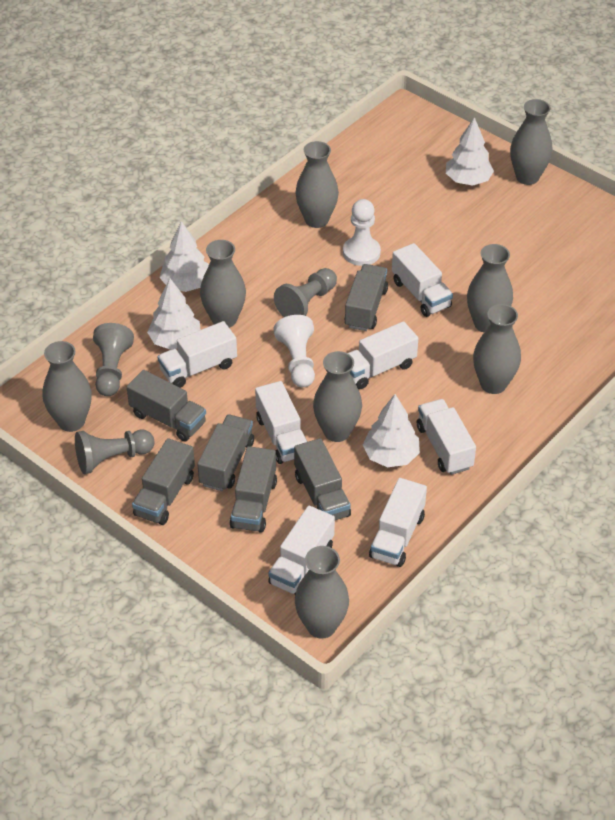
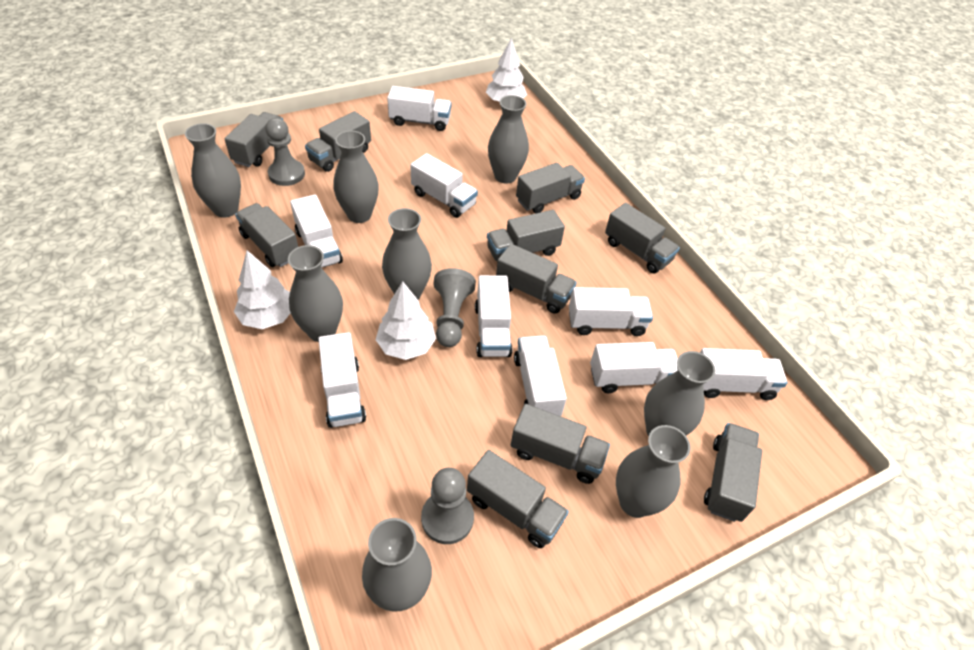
grey truck: [127,370,206,441] [132,438,195,525] [197,415,254,491] [230,446,277,533] [294,438,351,520] [344,264,388,331] = 6 -> [224,112,283,167] [235,203,298,267] [305,111,371,172] [467,450,569,548] [487,210,565,262] [496,244,577,314] [511,404,610,484] [516,163,585,213] [605,203,680,273] [704,423,762,522] = 10
white pawn: [274,315,315,387] [343,199,381,266] = 2 -> none = 0
white tree: [147,278,200,350] [160,221,209,292] [363,394,420,467] [446,117,494,186] = 4 -> [234,250,291,329] [376,281,436,360] [486,38,527,102] = 3
white truck: [158,321,237,388] [255,381,307,464] [268,505,335,595] [348,321,418,389] [369,478,427,567] [392,243,453,317] [417,399,476,475] = 7 -> [290,194,343,268] [318,332,366,428] [387,86,452,131] [410,153,478,218] [475,275,512,357] [514,335,567,416] [569,287,653,336] [590,342,678,393] [700,348,788,400] = 9

